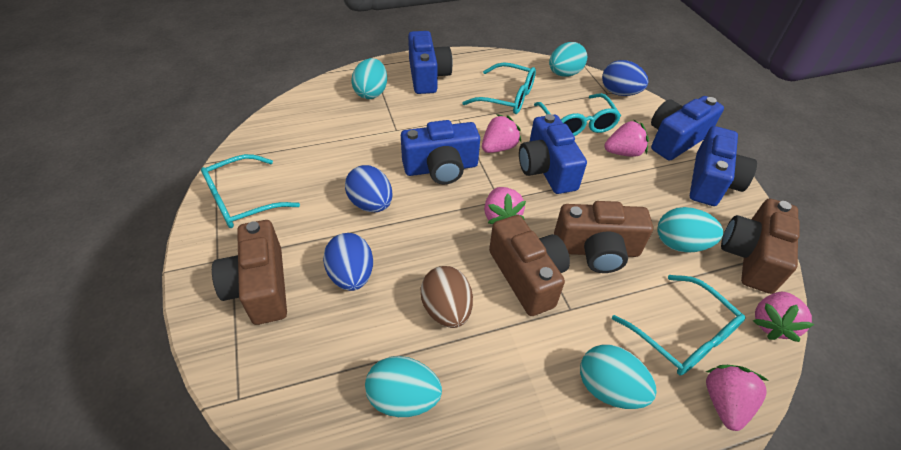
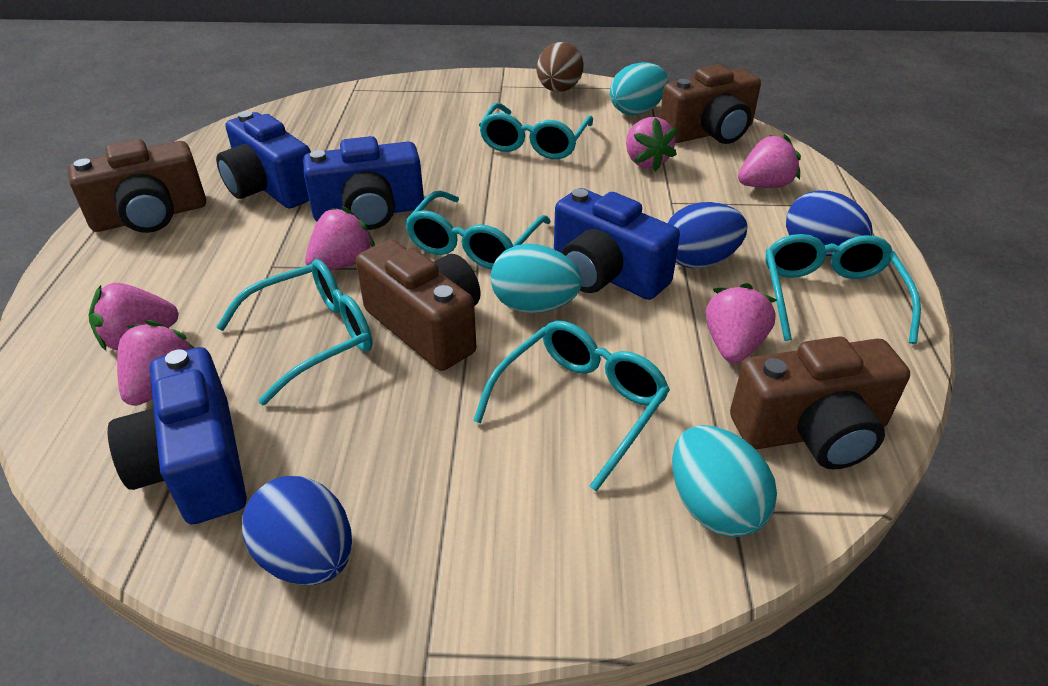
blue camera: [401,120,480,184] [408,31,453,94] [519,114,587,194] [651,96,724,161] [690,126,757,206] = 5 -> [108,347,247,524] [216,111,311,208] [303,136,424,230] [554,188,680,300] = 4
pink strawberry: [482,114,521,153] [484,187,526,224] [605,120,649,157] [706,365,769,431] [753,292,814,342] = 5 -> [89,283,179,351] [117,320,194,406] [305,206,375,270] [626,117,677,172] [706,283,777,363] [738,134,801,188] = 6
turquoise egg: [351,58,387,99] [365,356,442,417] [549,42,587,77] [580,344,657,409] [657,207,723,253] = 5 -> [490,244,582,313] [610,62,669,115] [672,425,777,537] = 3
turquoise glasses: [201,154,300,228] [462,62,536,114] [534,93,621,136] [612,275,746,375] = 4 -> [216,259,373,405] [405,191,551,269] [473,321,670,492] [479,103,593,159] [766,234,921,344] = 5

